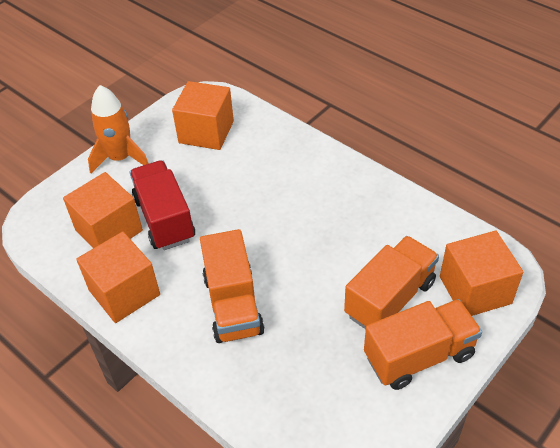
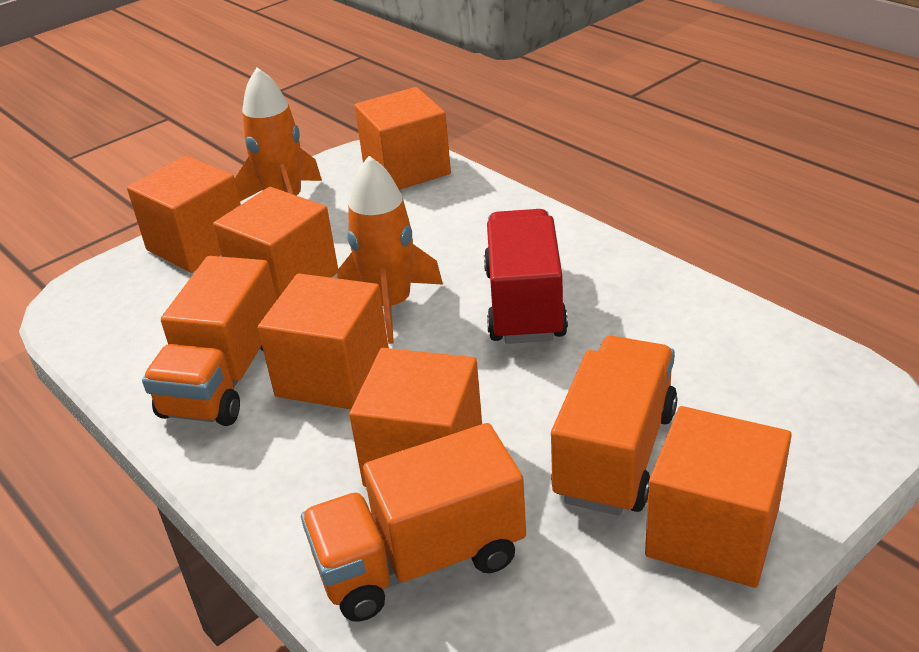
orange cube: [63,172,143,248] [76,231,160,323] [172,81,234,150] [440,231,523,316] = 4 -> [127,156,241,273] [213,187,338,299] [258,273,389,409] [349,348,482,487] [354,87,451,190] [645,406,792,588] = 6
orange rocket: [88,85,149,173] = 1 -> [235,67,322,201] [337,156,443,344] = 2

